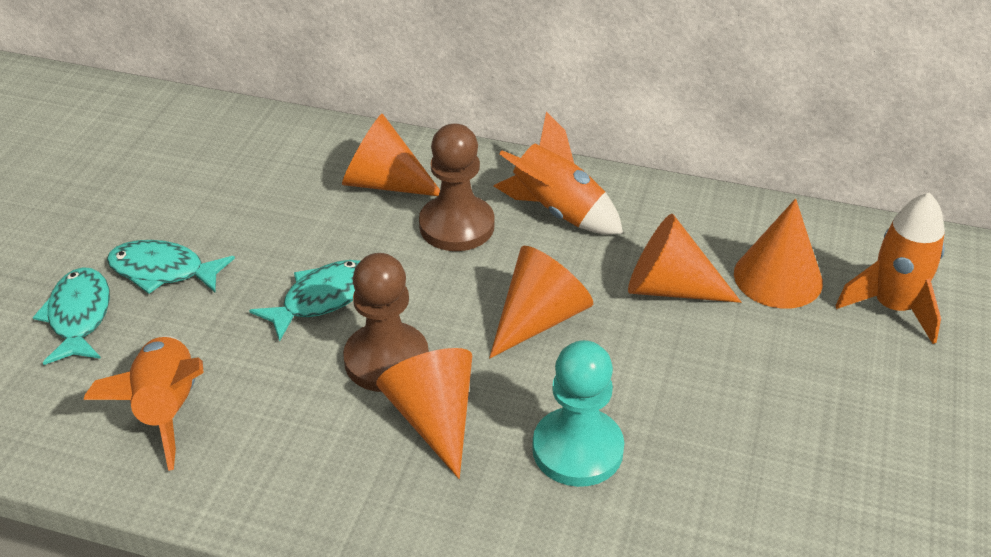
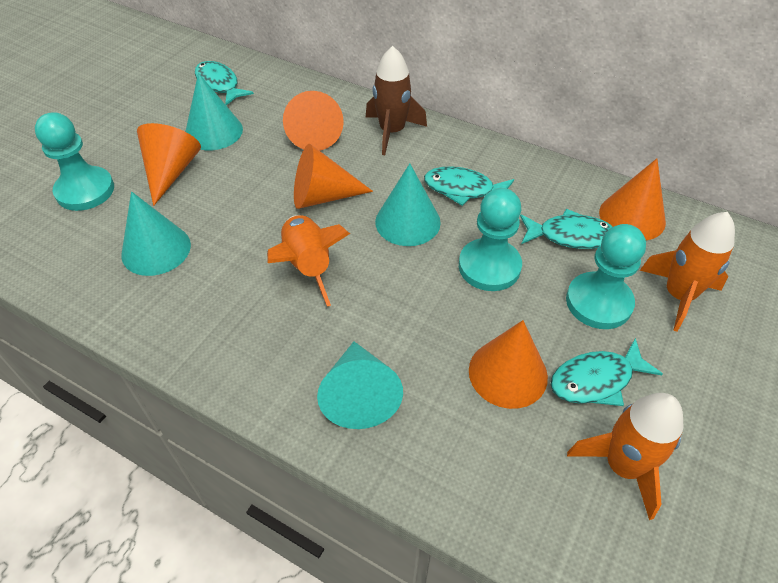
brown pawn: [343,253,429,392] [419,124,494,251] = 2 -> none = 0
brown rocket: none = 0 -> [366,46,427,155] = 1
turquoise cone: none = 0 -> [121,191,191,276] [185,73,243,150] [317,341,403,429] [375,163,441,246] = 4
turquoise fish: [33,267,110,365] [107,240,235,294] [249,260,360,342] = 3 -> [195,61,254,105] [424,166,514,206] [520,209,613,249] [551,338,663,406] = 4
turquoise pawn: [532,340,624,487] = 1 -> [35,112,114,211] [459,188,522,291] [566,224,646,329] = 3

